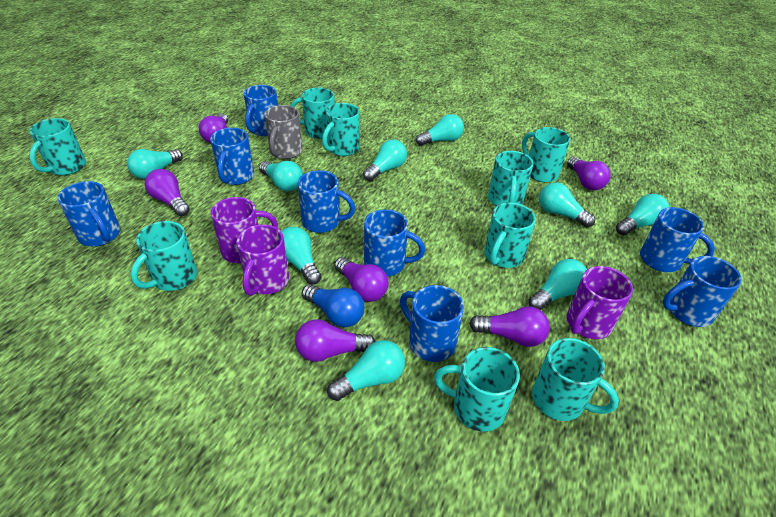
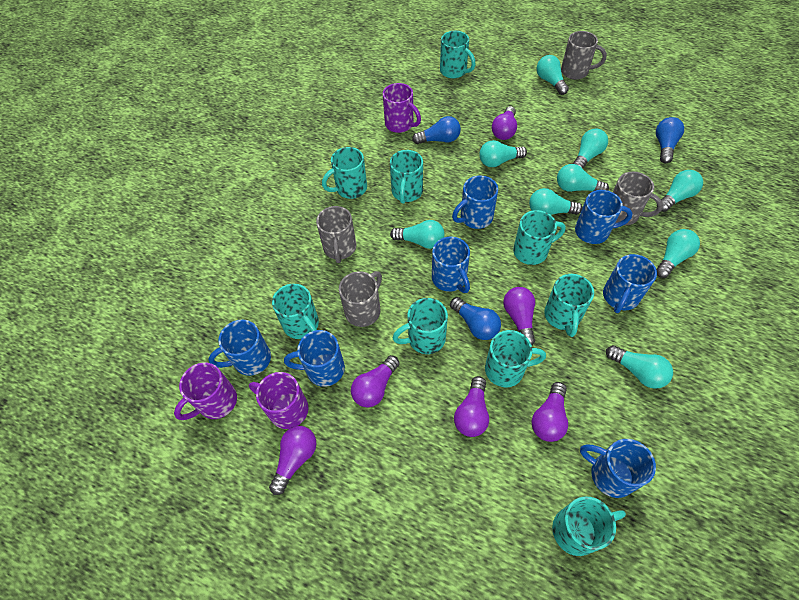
blue light bulb: [302,284,364,327] = 1 -> [412,116,461,144] [450,297,501,340] [656,117,684,163] = 3
blue mug: [57,181,121,247] [210,128,254,185] [244,85,278,136] [298,170,355,233] [364,209,425,276] [400,285,464,362] [640,207,715,272] [663,256,742,327] = 8 -> [208,319,271,376] [284,330,345,387] [432,237,470,293] [452,176,498,229] [575,190,632,244] [580,439,656,498] [603,254,657,313] = 7
grey mug: [264,105,302,159] = 1 -> [316,206,356,263] [339,271,382,327] [561,31,607,80] [613,172,663,225] = 4

